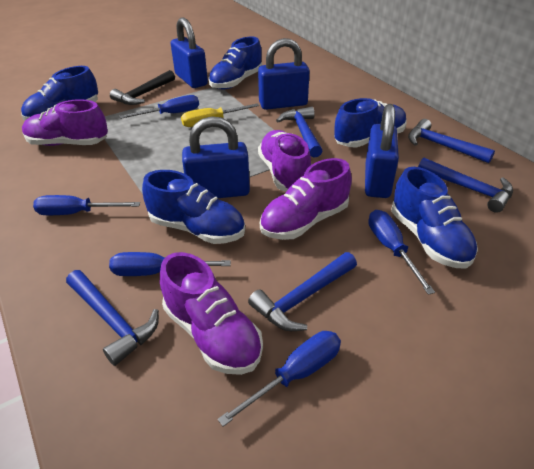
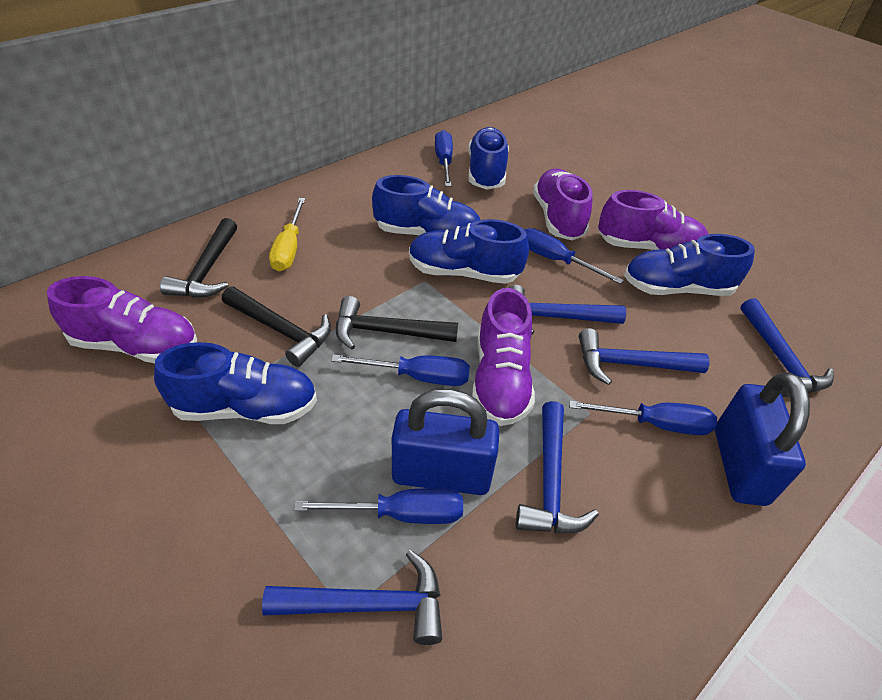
black hammer: [110,70,175,105] = 1 -> [160,218,237,298] [222,286,331,367] [336,296,458,350] = 3
blue padlock: [171,17,208,88] [182,116,250,198] [258,38,310,110] [365,104,399,198] = 4 -> [392,389,500,495] [715,372,810,506] = 2

